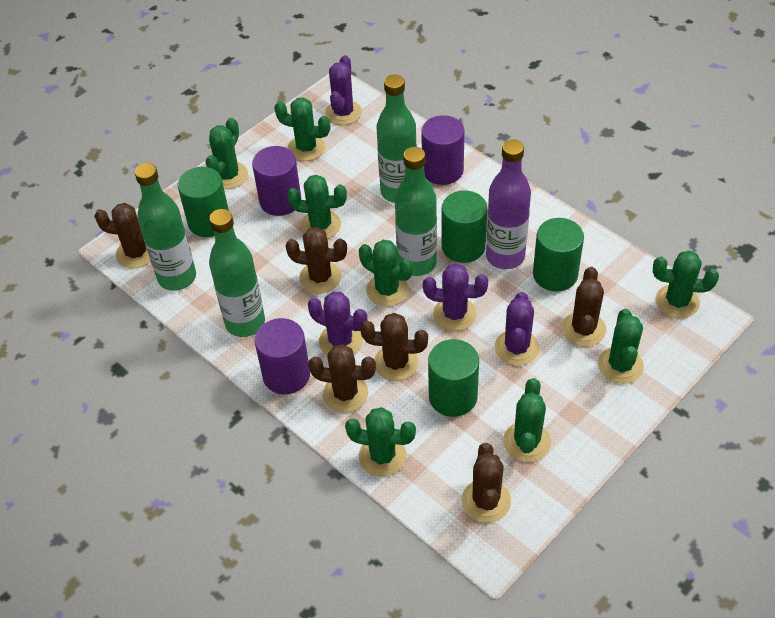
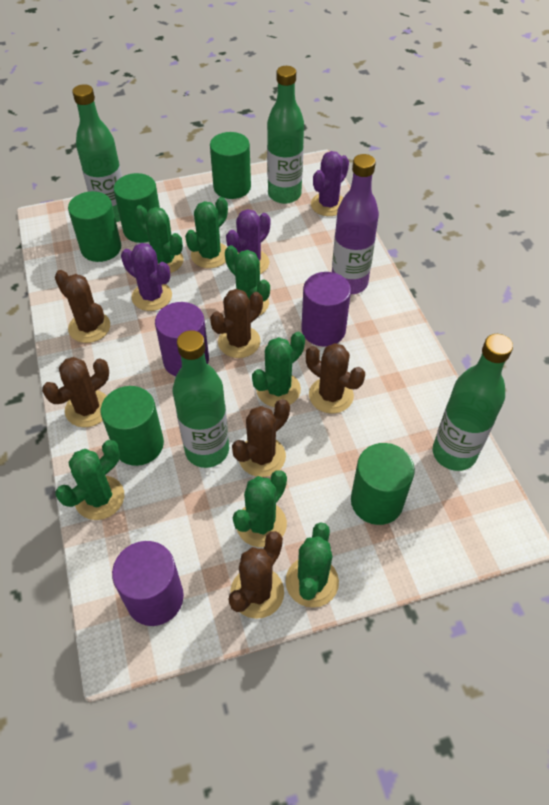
green cactus: [206,118,248,189] [274,97,330,161] [287,175,347,239] [345,407,416,477] [359,240,413,307] [503,378,551,462] [598,309,644,384] [653,250,719,319] = 8 -> [56,440,124,520] [134,205,184,273] [185,197,228,268] [225,245,270,316] [233,470,287,547] [252,332,305,407] [285,522,339,608] = 7
green cylinder: [178,167,229,237] [428,339,479,417] [442,190,488,263] [533,218,584,291] = 4 -> [68,191,121,262] [101,386,164,466] [114,173,160,243] [210,132,251,199] [351,443,415,525] = 5
purple cactus: [308,291,367,355] [325,55,362,125] [423,263,488,331] [495,292,540,366] = 4 -> [121,243,172,311] [226,209,270,274] [311,151,349,216] = 3

